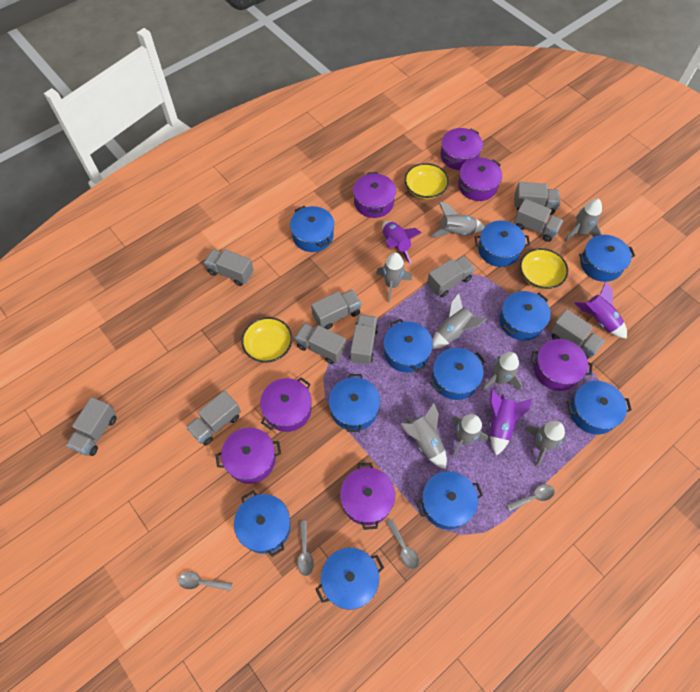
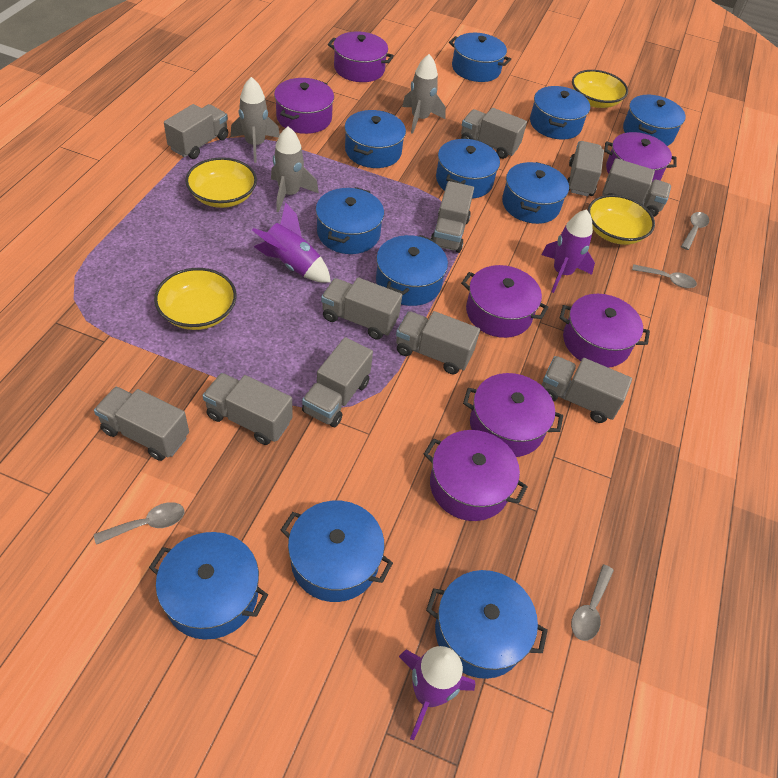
grey rocket: [376,252,412,302] [401,403,447,469] [430,202,484,237] [432,293,487,349] [451,414,488,458] [481,352,522,391] [524,421,566,467] [564,199,602,242] = 8 -> [231,77,280,163] [271,126,319,212] [402,54,446,134] = 3
grey truck: [66,397,117,456] [186,390,241,446] [204,249,254,286] [295,323,346,364] [311,289,362,329] [349,314,378,365] [427,256,475,297] [514,182,560,215] [514,199,563,242] [550,309,605,360] = 10 -> [94,387,189,461] [164,104,228,159] [202,373,293,445] [302,337,373,427] [321,277,402,340] [396,311,480,374] [430,181,474,253] [461,108,527,159] [542,356,632,423] [567,141,604,196] [602,158,671,217] = 11
yellow bowl: [241,317,293,363] [405,163,449,199] [520,248,568,289] = 3 -> [154,268,237,330] [185,157,257,208] [572,70,628,108] [588,195,655,245] = 4

